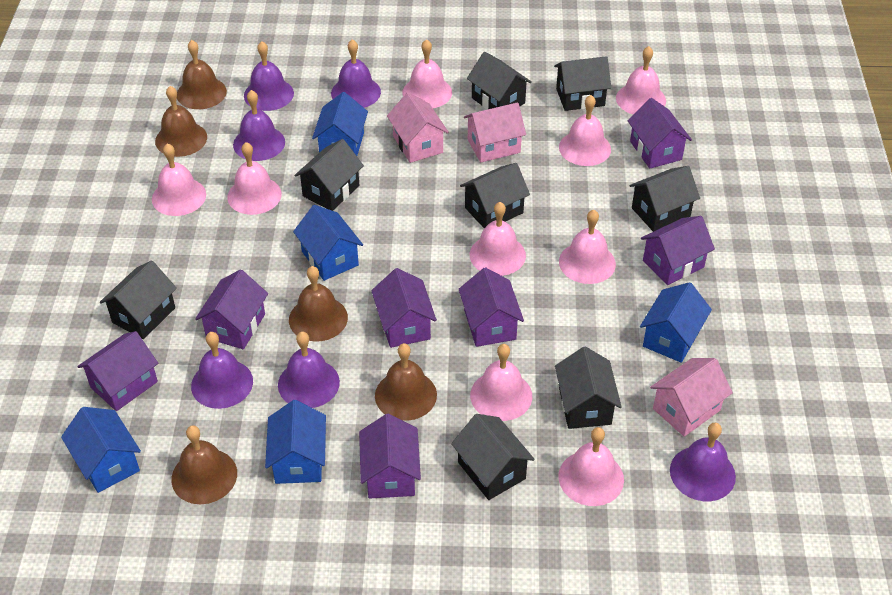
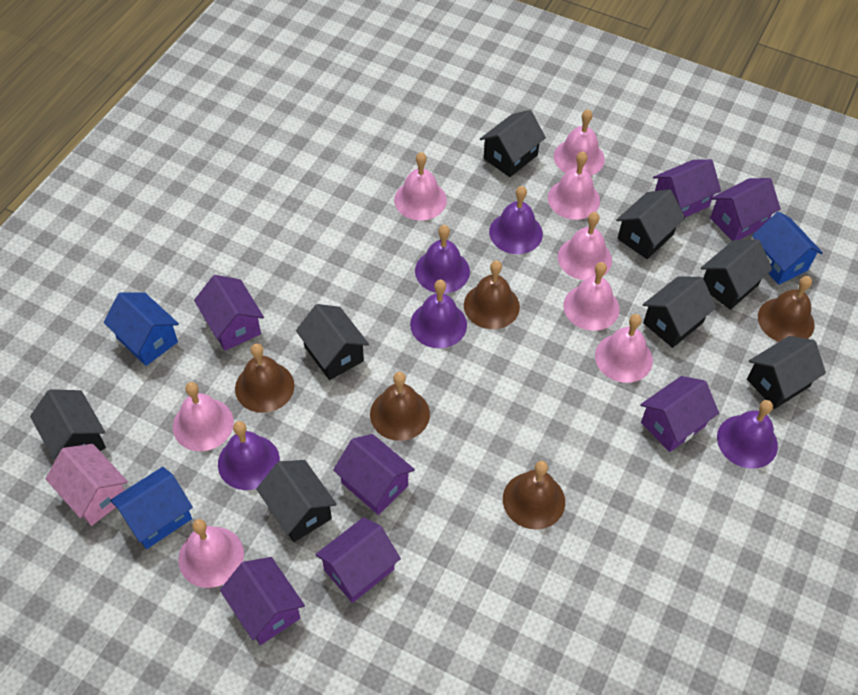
blue house: [61,407,141,493] [265,400,326,484] [293,205,363,281] [312,92,368,156] [640,282,712,363] = 5 -> [103,292,179,366] [110,467,193,549] [752,211,823,285] = 3
pink bell: [152,143,206,216] [227,142,282,215] [402,39,452,108] [470,202,526,276] [470,344,532,421] [558,427,624,506] [559,95,611,166] [559,210,616,284] [616,46,666,114] = 9 -> [173,382,234,451] [178,519,244,588] [394,152,447,221] [548,152,600,220] [554,109,605,176] [558,212,612,280] [563,262,619,331] [595,314,653,383] = 8
pink house: [387,92,449,163] [464,102,526,163] [650,358,733,437] = 3 -> [46,444,128,526] = 1
purple bell: [191,332,253,409] [233,90,285,161] [244,41,294,111] [278,332,340,408] [331,39,381,108] [670,423,736,501] = 6 -> [218,421,280,490] [410,280,467,348] [415,225,470,294] [489,186,543,254] [717,400,778,469] = 5

